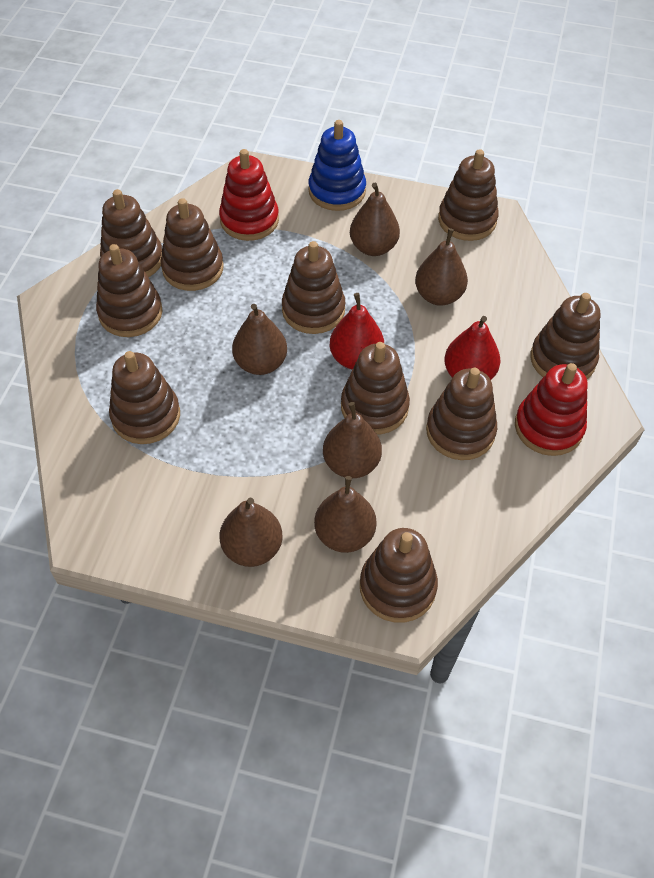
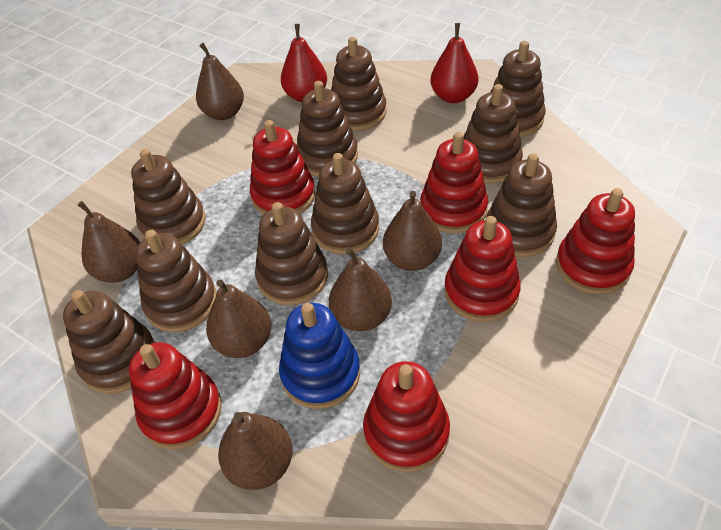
red stacking toy: [219,149,279,241] [515,363,588,456] = 2 -> [129,342,222,450] [250,120,316,215] [363,361,450,472] [420,132,488,234] [444,216,521,322] [556,188,635,295] = 6

